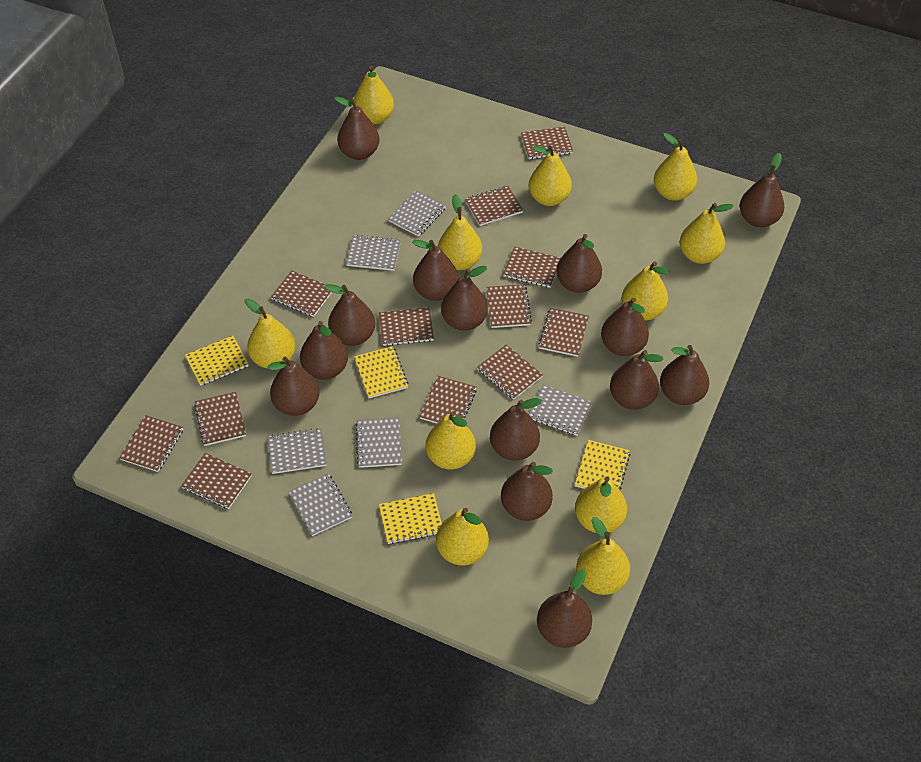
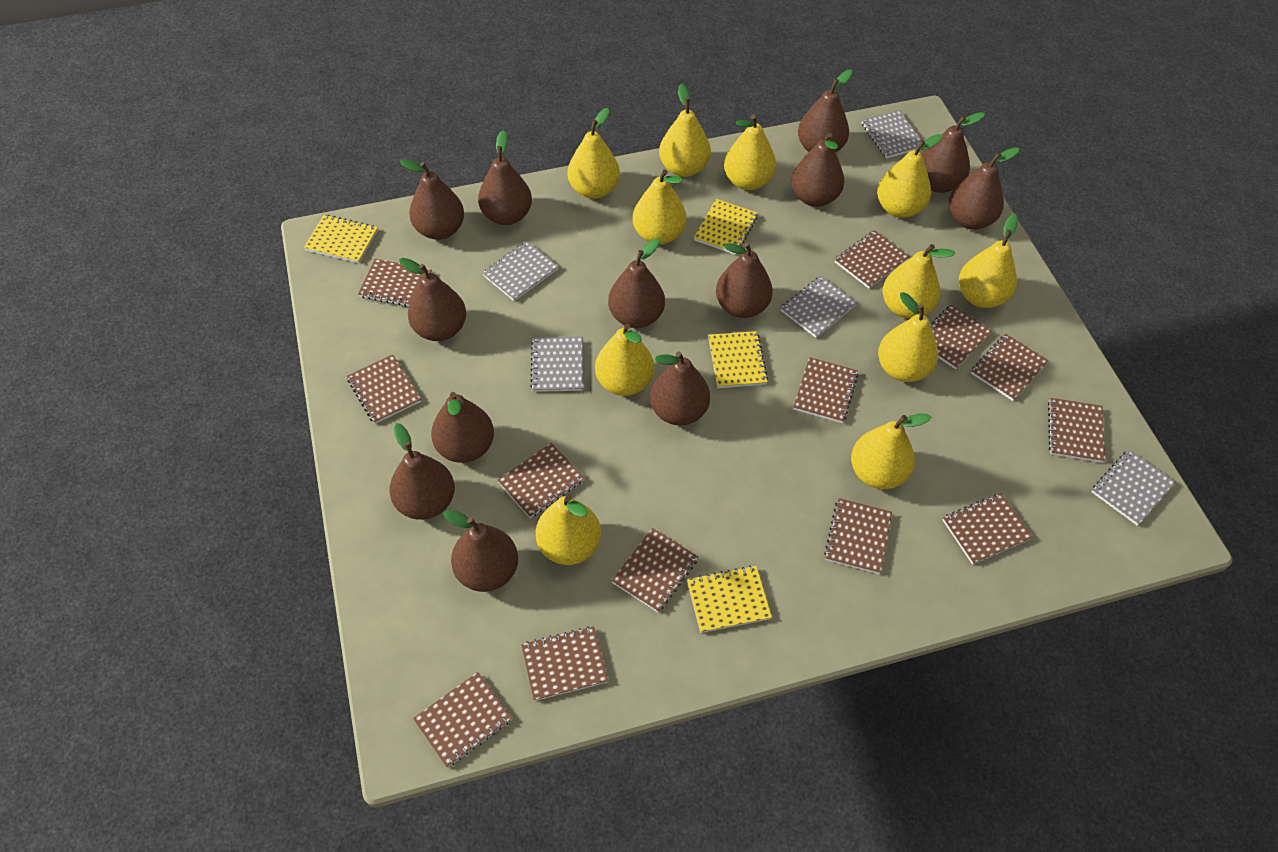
brown notebook: [119,415,183,472] [181,453,252,509] [194,392,246,446] [271,270,332,317] [379,307,434,346] [419,376,477,423] [465,186,523,226] [477,345,543,400] [486,284,532,328] [503,246,561,288] [521,127,573,159] [538,308,589,357] = 12 -> [347,355,421,424] [358,259,432,307] [413,672,512,768] [497,443,584,518] [521,626,608,701] [612,528,698,612] [793,357,858,423] [824,498,892,574] [835,230,909,289] [930,304,992,369] [943,493,1032,565] [971,334,1048,401] [1048,398,1105,463] = 13
brown pear: [268,357,320,416] [300,321,348,380] [324,284,375,346] [335,97,379,160] [412,240,459,301] [441,265,488,331] [490,398,542,461] [501,462,553,521] [537,569,592,648] [556,234,602,293] [601,298,649,356] [610,350,664,410] [660,345,709,405] [740,153,785,227] = 14 -> [389,423,455,520] [399,258,466,341] [400,159,464,240] [431,392,494,463] [443,510,518,592] [478,130,532,225] [608,239,665,328] [650,351,710,426] [716,242,773,318] [791,133,844,207] [798,70,852,153] [921,112,985,193] [949,147,1020,230] = 13
grey notebook: [268,428,327,474] [289,473,352,536] [346,235,401,271] [356,417,402,468] [388,191,446,237] [529,385,592,436] = 6 -> [482,241,559,301] [530,336,583,392] [781,276,857,338] [862,110,921,158] [1092,449,1175,526] = 5

